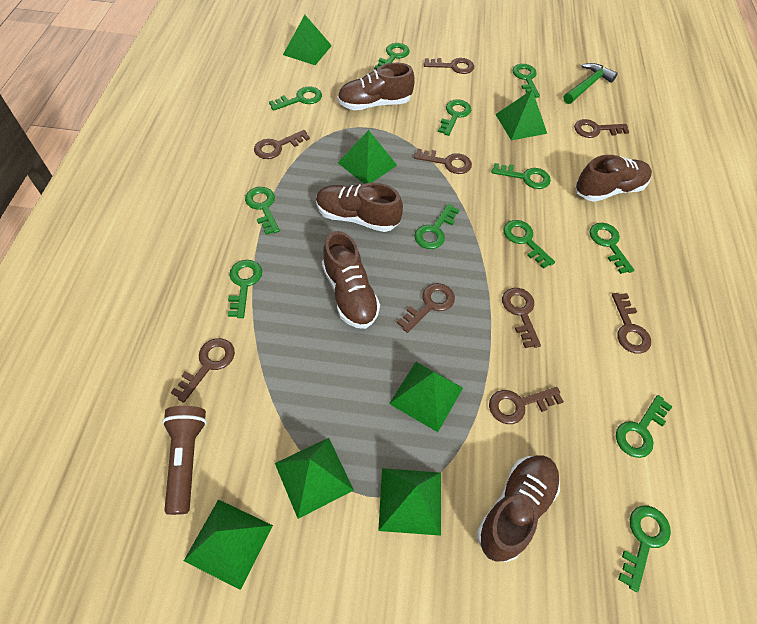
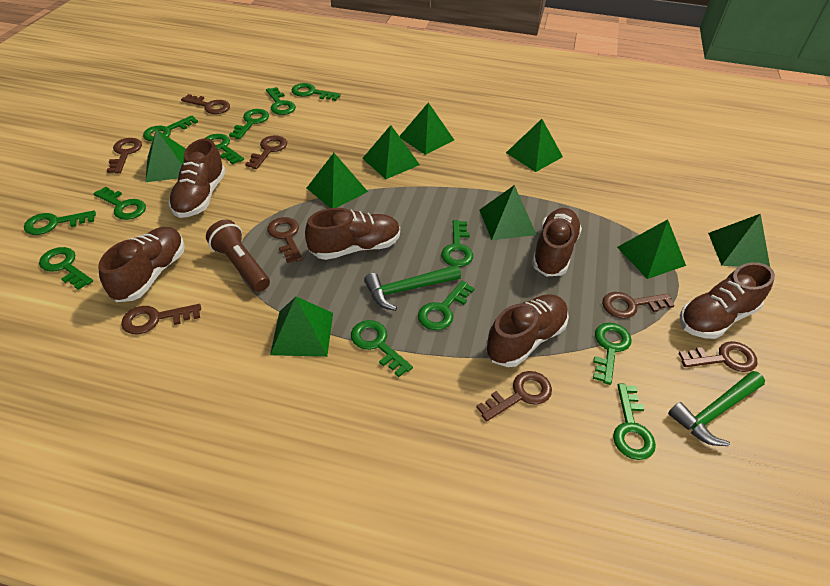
brown key: [171,338,235,403] [254,130,310,159] [397,283,455,333] [414,149,472,174] [424,58,474,74] [489,387,564,424] [502,288,541,348] [574,119,629,138] [612,293,651,354] = 9 -> [107,138,142,173] [121,304,201,334] [181,94,230,114] [245,135,287,169] [267,217,303,263] [476,371,552,422] [602,292,675,319] [678,341,757,372] = 8
brown shoe: [316,183,403,232] [322,231,380,329] [337,63,415,110] [477,455,560,562] [575,155,652,202] = 5 -> [98,227,185,302] [168,138,226,218] [305,208,400,260] [485,294,569,367] [532,208,582,277] [680,262,775,339] = 6
green hammer: [563,63,618,104] = 1 -> [364,265,461,311] [668,371,765,446] = 2
green key: [228,260,262,318] [245,187,280,235] [269,86,322,111] [374,43,410,70] [414,204,460,249] [438,99,471,136] [492,163,551,189] [503,220,555,269] [513,64,540,98] [589,223,634,274] [616,395,672,458] [618,506,671,592] = 12 -> [24,211,96,235] [39,247,93,290] [94,186,146,220] [143,115,198,142] [206,134,244,165] [229,109,269,139] [266,87,296,115] [292,83,341,101] [351,320,413,377] [418,280,475,330] [441,220,473,267] [593,323,632,385] [613,383,656,460] = 13
green pyramid: [184,499,273,590] [275,438,354,519] [283,15,332,65] [338,130,397,184] [378,468,441,536] [389,362,463,432] [495,90,547,140] = 7 -> [145,129,186,182] [270,297,333,357] [307,153,368,208] [362,125,420,179] [399,102,454,155] [479,185,536,240] [506,119,563,172] [617,219,686,279] [708,214,770,267] = 9

